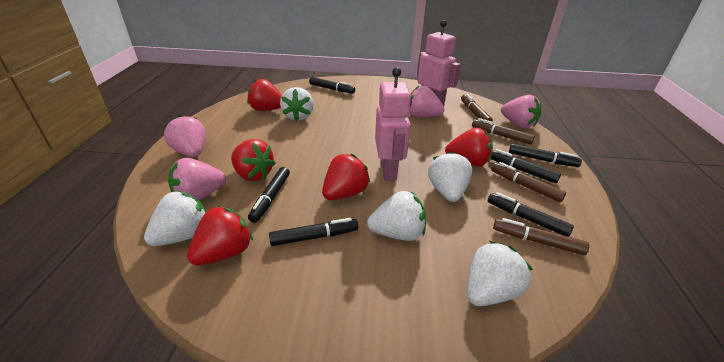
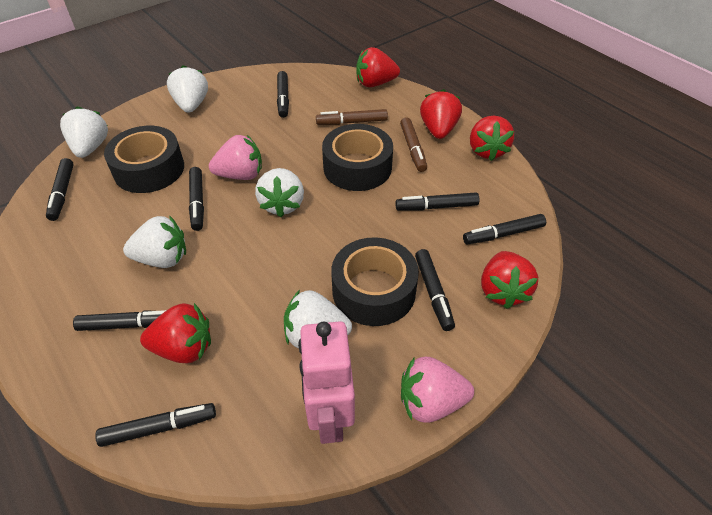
black marker: [248,167,290,223] [269,218,358,246] [309,77,355,94] [488,192,574,237] [491,149,561,183] [509,143,582,167] = 6 -> [46,158,74,221] [73,310,166,331] [95,403,216,447] [189,167,204,231] [277,71,289,118] [395,192,479,210] [415,249,455,331] [463,214,546,245] = 8
black tape: none = 0 -> [104,126,184,193] [322,124,393,191] [331,237,419,326] = 3
brown marker: [461,94,493,122] [472,118,535,144] [491,162,566,202] [493,218,589,255] = 4 -> [316,109,388,125] [400,117,427,172] = 2
pink robot: [375,67,412,181] [417,20,461,106] = 2 -> [298,321,355,444] = 1
pink strawberry: [164,115,206,157] [168,158,226,200] [409,86,444,117] [501,95,541,128] = 4 -> [209,135,262,180] [401,357,474,423] = 2

